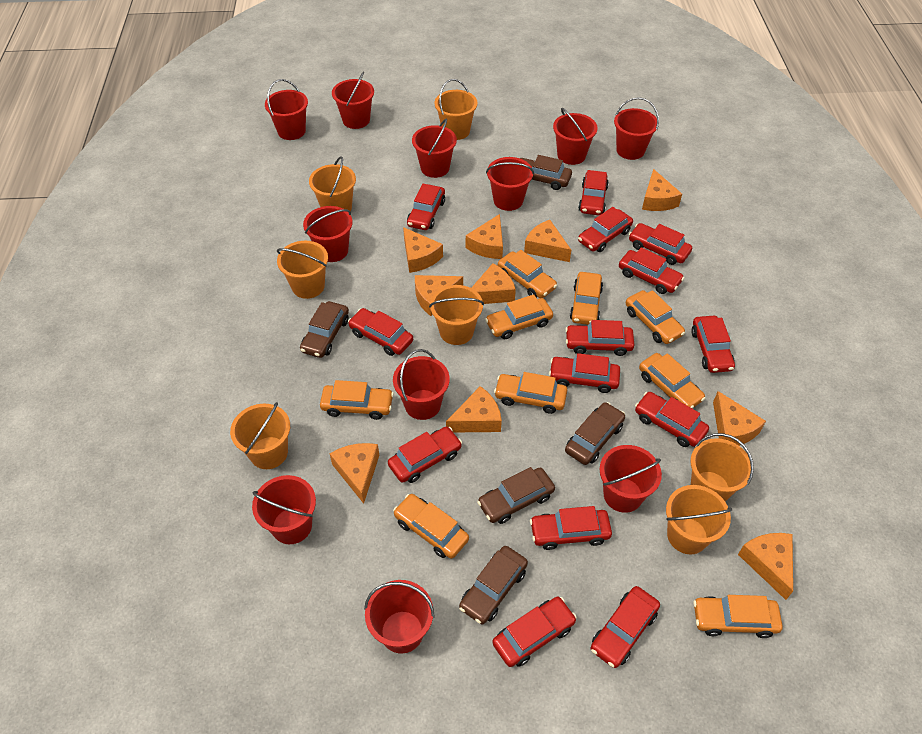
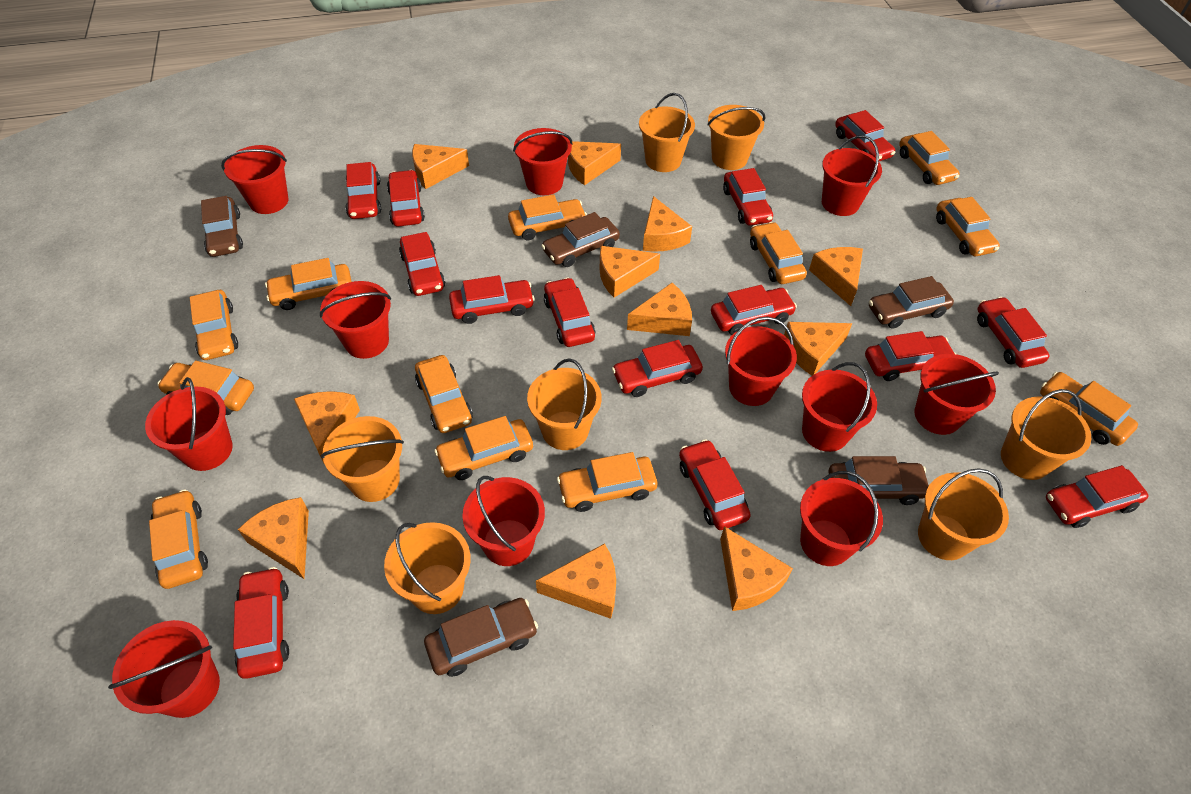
orange car: [320,380,394,420] [393,494,469,559] [485,294,553,339] [494,372,567,414] [498,250,557,298] [570,272,603,325] [626,290,685,344] [639,353,706,408] [693,595,783,638] = 9 -> [149,489,208,589] [157,360,254,415] [190,290,238,360] [265,258,352,310] [415,355,473,433] [434,416,533,480] [508,194,587,240] [557,452,657,512] [750,222,807,284] [899,131,960,185] [936,197,1000,256] [1040,372,1138,446] = 12
orange cheese: [330,443,379,504] [403,227,443,273] [415,275,463,316] [446,386,502,432] [466,214,503,259] [471,263,516,304] [524,220,571,262] [642,169,682,211] [713,391,766,446] [738,533,793,600] = 10 -> [238,497,309,579] [294,391,360,463] [412,144,469,189] [536,543,616,619] [568,141,621,185] [600,246,660,298] [627,283,692,336] [643,196,692,252] [720,526,793,611] [784,322,852,376] [809,247,863,306] = 11

